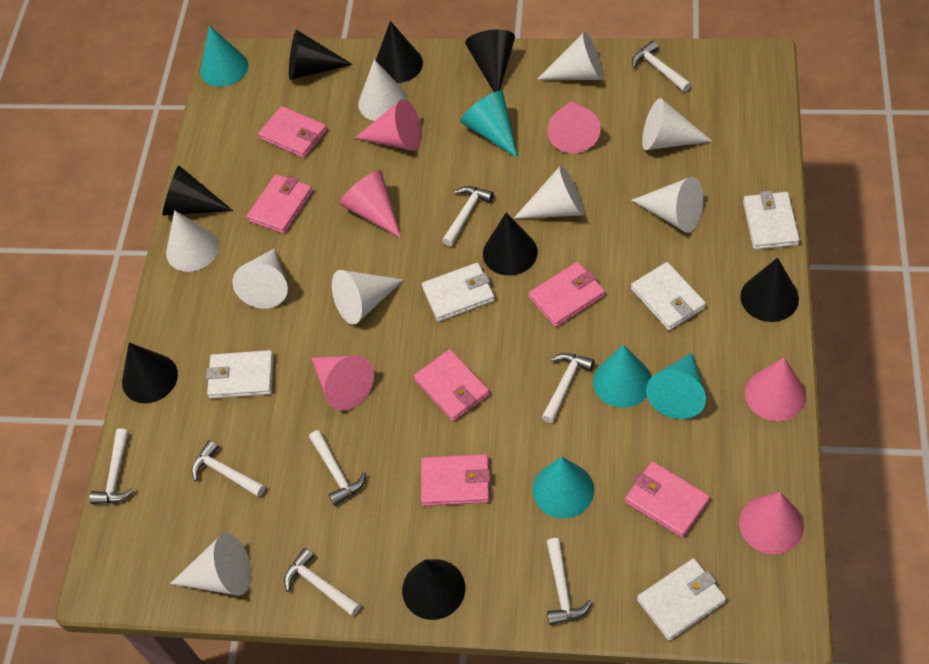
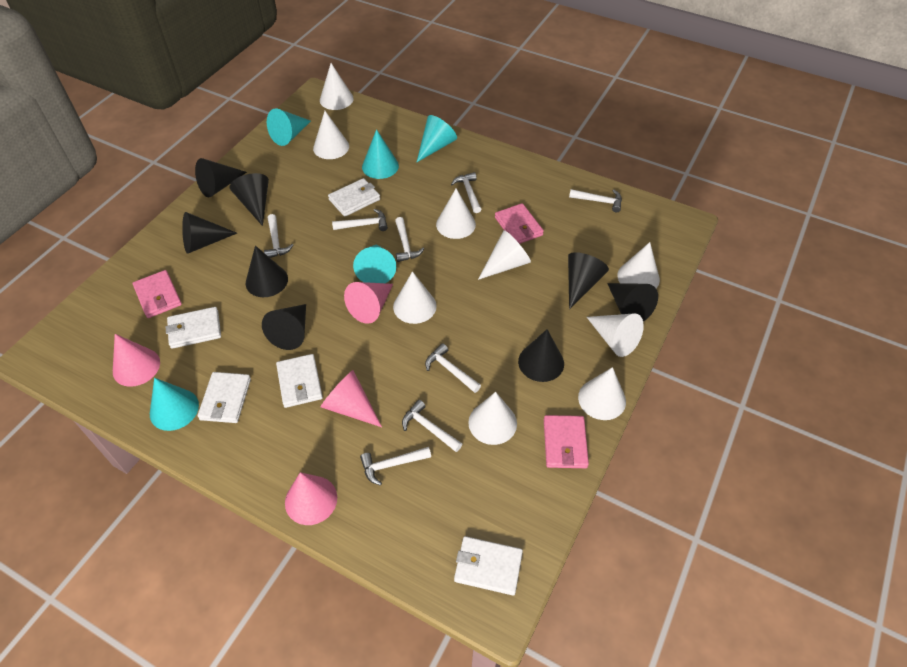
pink cone: [311,355,374,411] [339,170,401,238] [355,99,421,151] [547,101,601,153] [739,492,804,554] [745,358,806,421] = 6 -> [113,334,160,387] [285,472,337,525] [321,370,382,427] [344,282,393,324] = 4
pink wallet: [247,174,313,234] [258,106,327,158] [414,349,490,421] [421,454,490,506] [529,262,605,327] [625,461,710,538] = 6 -> [132,270,182,318] [495,203,544,244] [544,415,589,468] = 3

